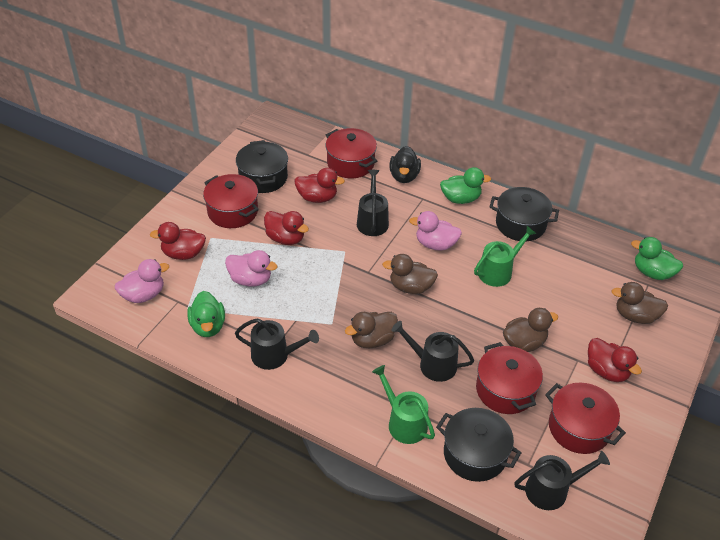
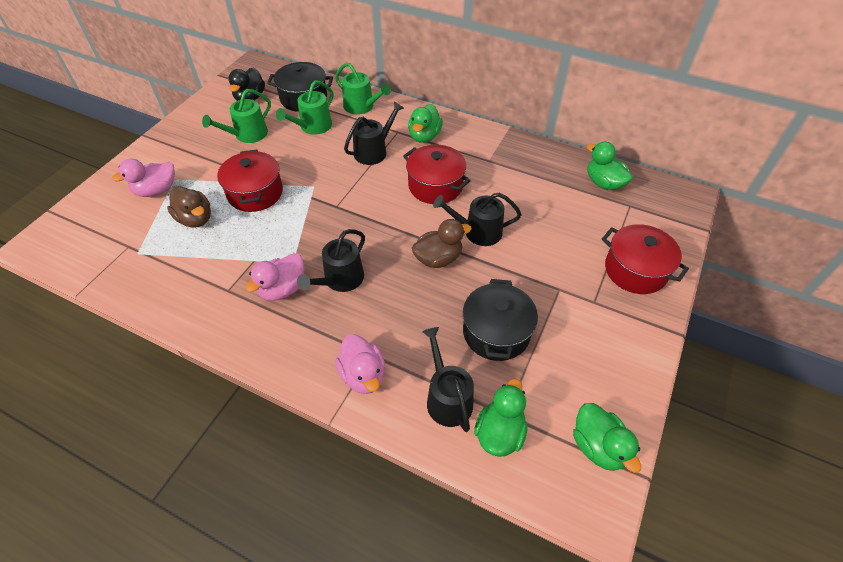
black pot: [236,140,288,193] [436,408,522,482] [489,187,559,241] = 3 -> [267,62,333,112] [463,279,538,361] = 2
brown duck: [345,312,398,348] [382,254,438,294] [503,308,558,352] [611,282,668,324] = 4 -> [167,186,211,228] [412,219,472,268] = 2
green duck: [187,291,225,337] [440,167,491,204] [631,237,683,280] = 3 -> [408,104,443,143] [474,379,528,457] [573,403,641,473] [587,142,633,190] = 4
green watering can: [372,365,435,444] [474,226,537,287] = 2 -> [202,89,271,143] [276,80,333,135] [335,62,391,115] = 3
red duck: [150,222,206,260] [264,211,309,245] [295,168,345,203] [588,338,642,382] = 4 -> none = 0
red pot: [203,174,259,228] [326,128,377,178] [476,342,543,414] [545,383,626,454] = 4 -> [217,150,283,212] [403,145,471,204] [602,224,689,294] = 3

